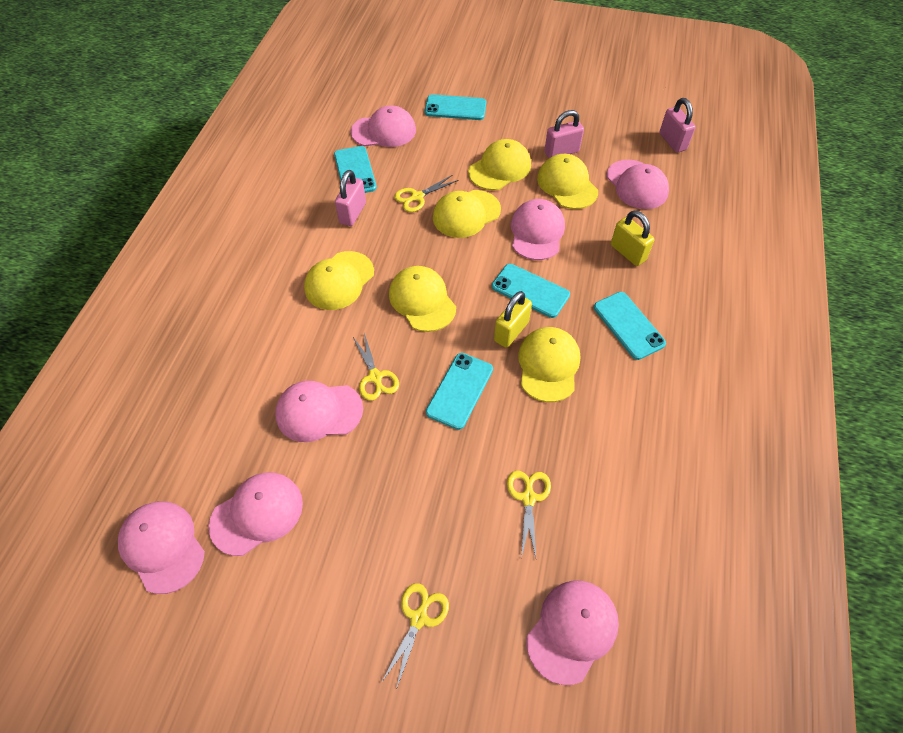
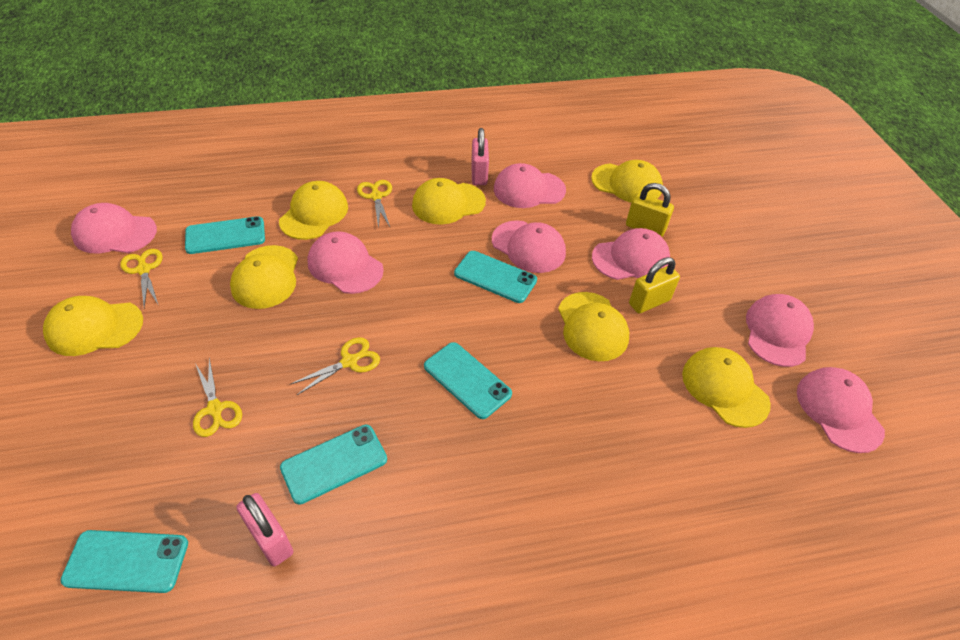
pink padlock: [335,170,366,226] [544,110,584,158] [660,98,696,153] = 3 -> [236,493,293,566] [471,128,489,185] = 2
yellow cap: [304,251,374,310] [389,266,456,332] [433,190,501,238] [468,139,531,190] [518,327,580,402] [537,154,598,209] = 6 -> [43,296,143,356] [230,245,298,309] [279,181,348,240] [412,178,486,225] [558,292,629,361] [591,160,663,203] [682,347,771,428] = 7

